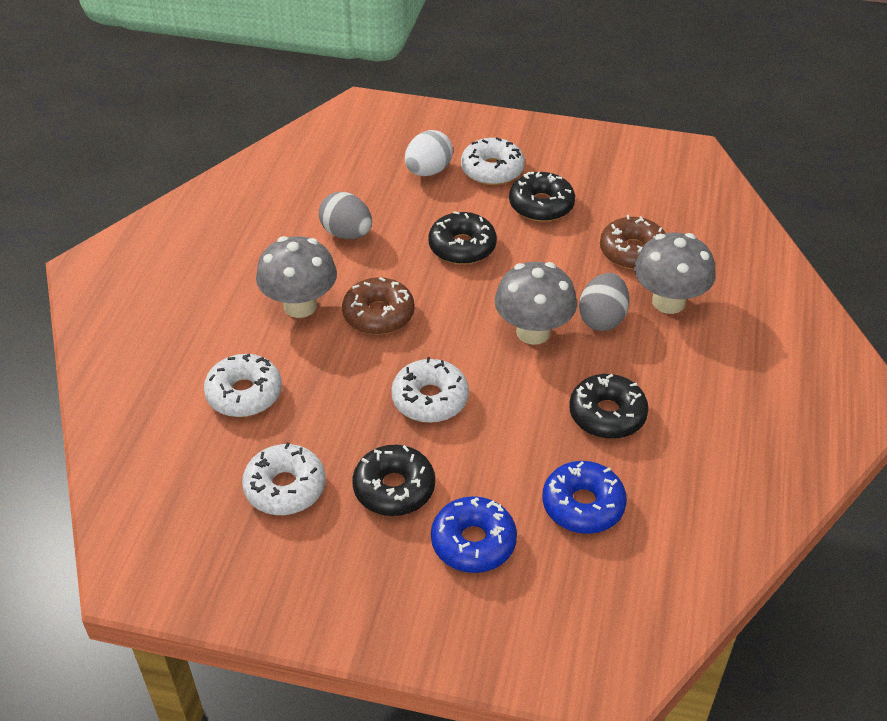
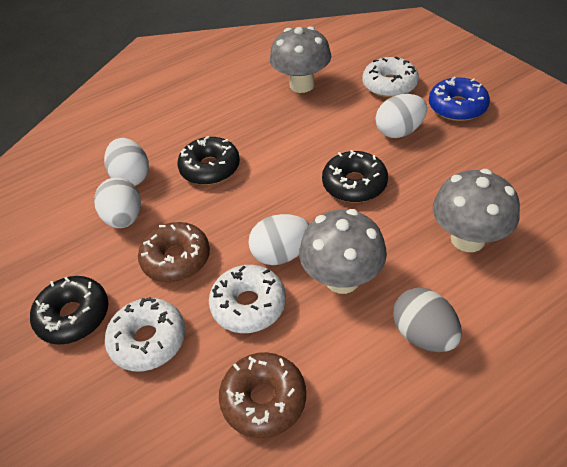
black donut: [352,445,435,516] [428,211,497,264] [509,172,575,222] [569,374,649,439] = 4 -> [30,276,109,345] [177,136,240,185] [322,150,388,203] = 3
blue donut: [431,496,517,573] [542,461,627,534] = 2 -> [429,77,490,121] = 1
grey egg: [319,192,372,239] [579,273,629,331] = 2 -> [393,288,462,352] = 1
white donut: [204,354,282,417] [242,442,326,515] [391,357,469,423] [461,137,525,185] = 4 -> [105,297,185,372] [209,265,286,333] [362,57,419,98] = 3
white egg: [405,130,453,176] = 1 -> [94,177,141,228] [104,138,149,186] [248,214,310,265] [375,94,427,138] = 4

